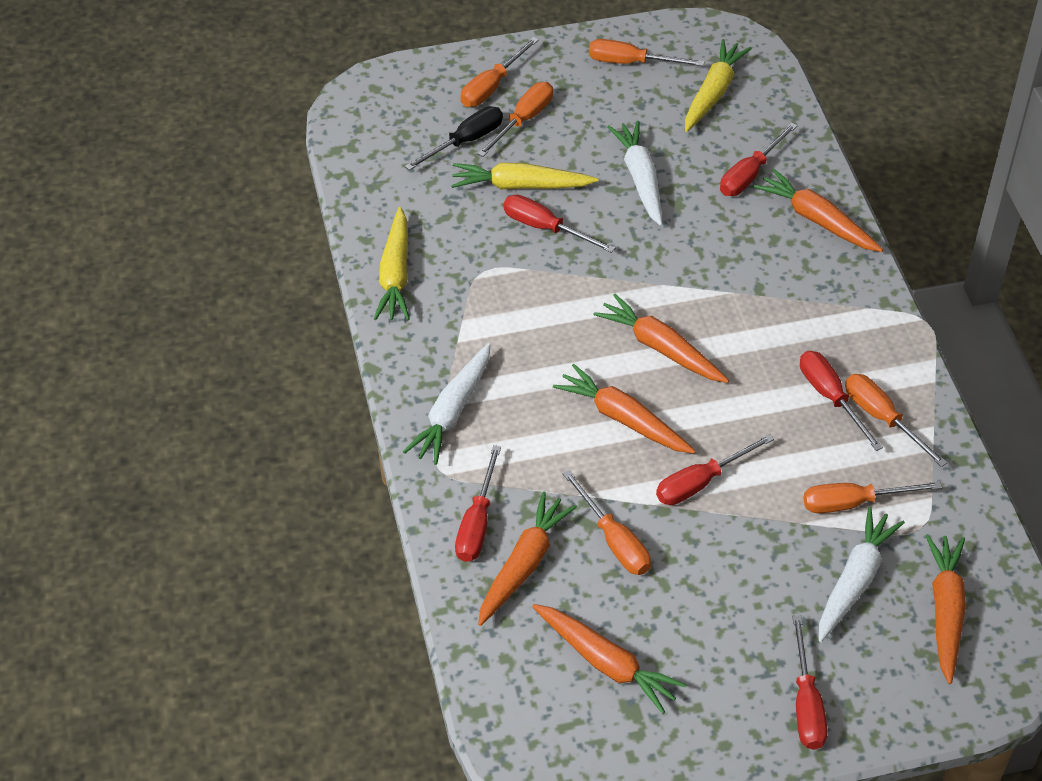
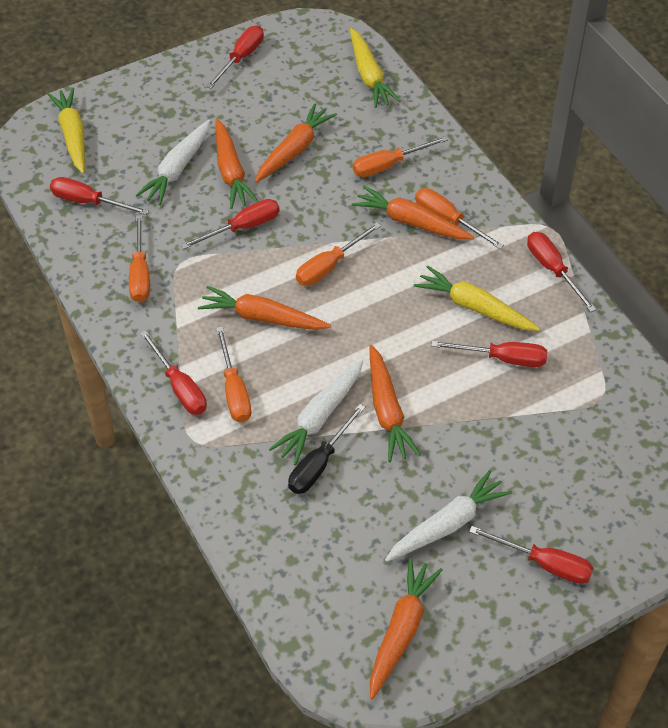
orange screwdriver: [461,37,539,107] [477,82,553,157] [562,470,651,575] [589,39,705,66] [803,481,942,513] [845,374,947,467] = 6 -> [129,215,150,302] [216,326,251,422] [296,222,381,286] [353,136,448,177] [415,188,504,249] = 5
red screwdriver: [455,445,501,562] [503,195,615,253] [656,434,774,505] [720,123,798,196] [792,615,828,750] [800,351,883,451] = 6 -> [50,177,149,215] [140,330,207,415] [181,199,280,249] [206,26,264,89] [431,341,547,367] [469,526,593,584] [527,232,596,312] = 7

